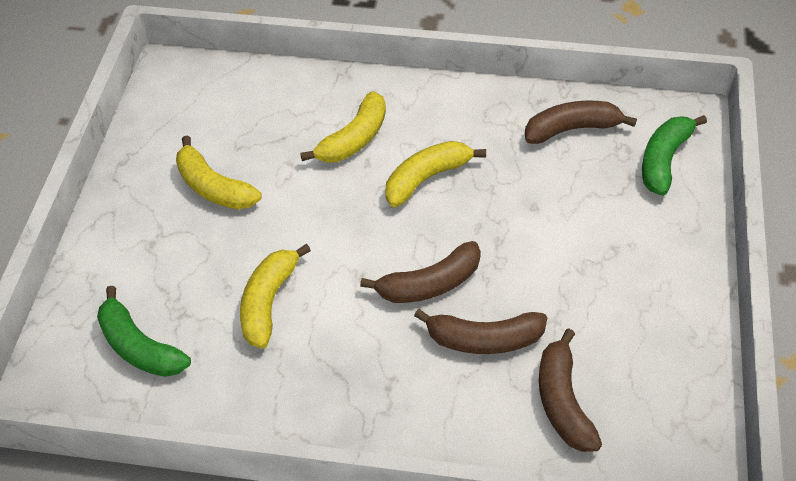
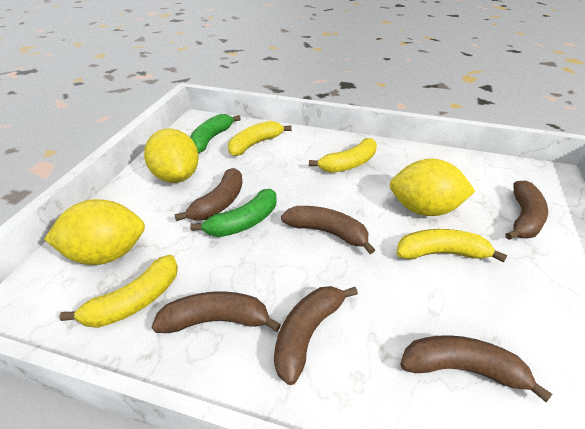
brown banana: [360,241,481,303] [414,309,547,354] [525,101,637,144] [539,328,602,452] = 4 -> [151,291,281,333] [174,168,243,221] [274,286,358,385] [281,206,375,254] [400,335,552,402] [505,181,548,240] = 6
yellow lemon: none = 0 -> [44,199,145,265] [144,128,199,183] [390,159,475,216] = 3

